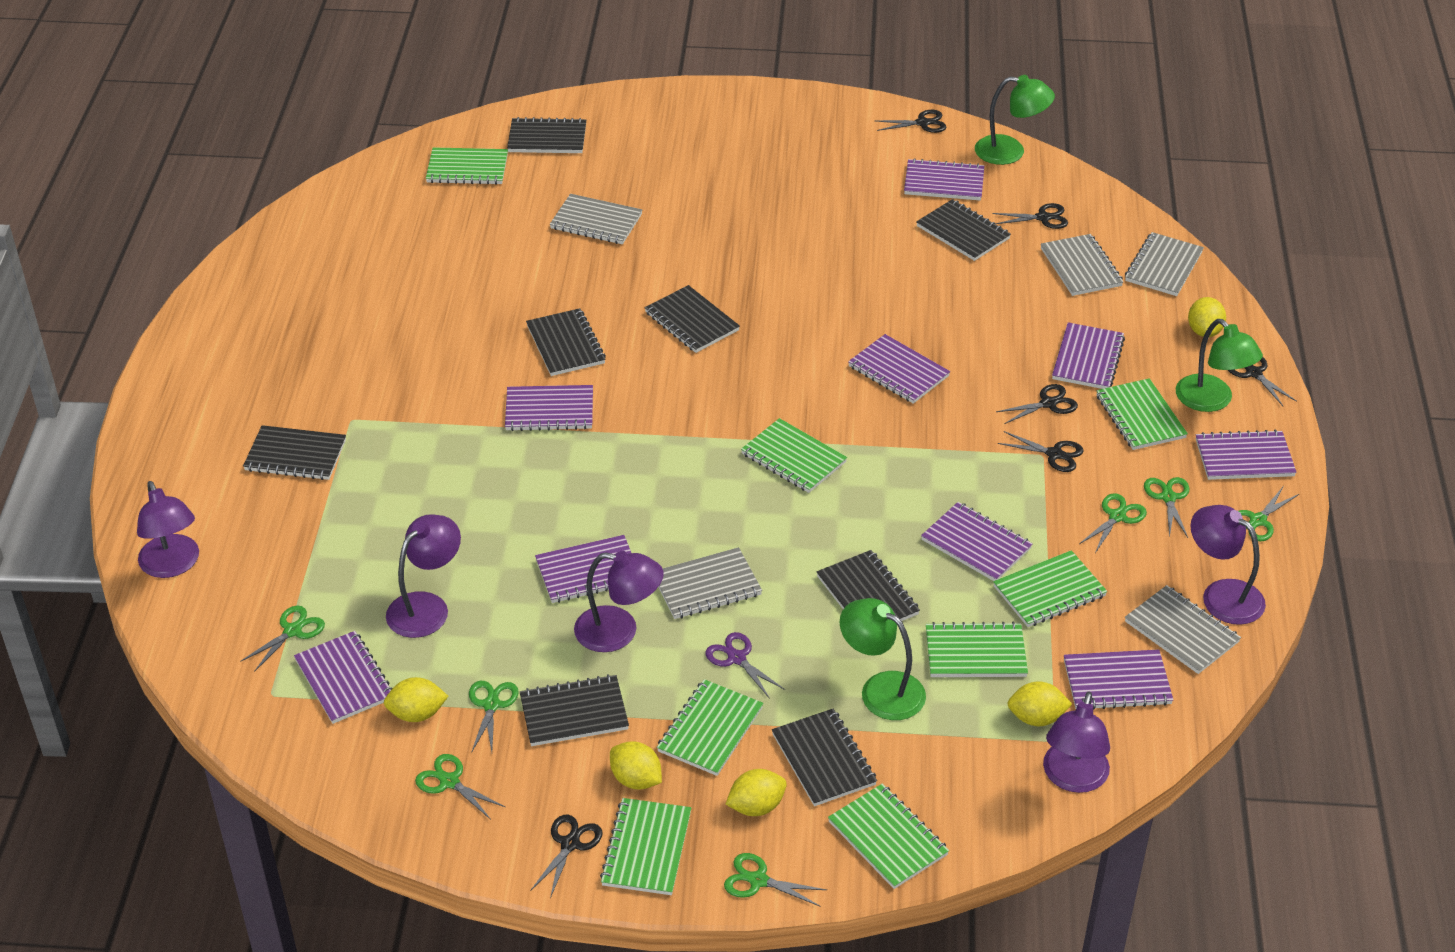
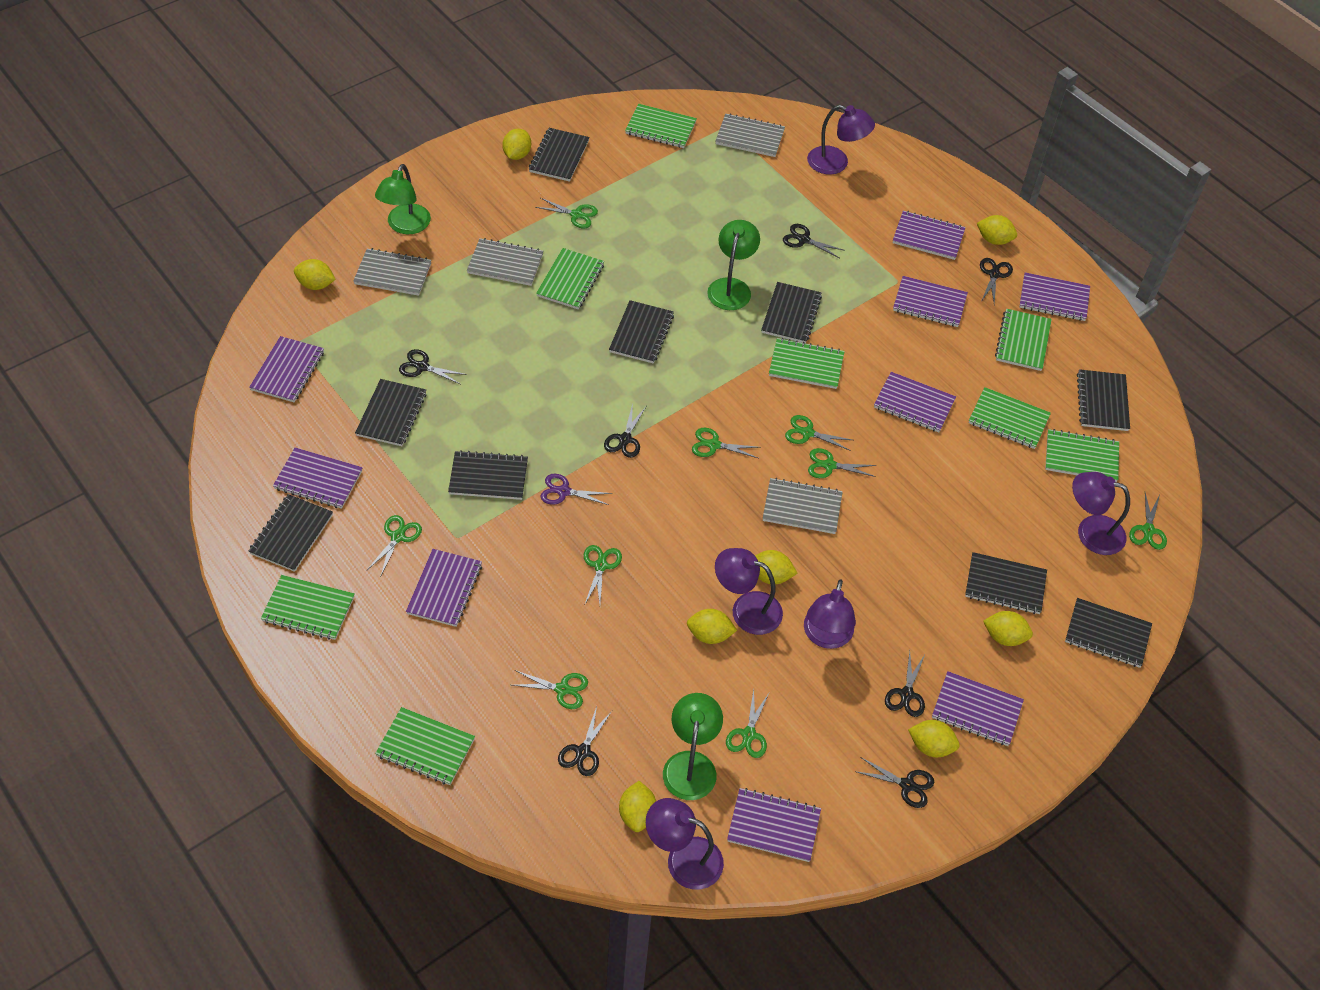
black notebook: [243,425,346,480] [507,117,586,153] [520,674,629,746] [526,308,606,376] [645,285,740,353] [772,709,877,806] [817,550,920,621] [916,199,1011,261] = 8 -> [249,494,333,572] [355,379,427,446] [448,450,528,500] [529,128,590,182] [609,300,674,364] [761,282,822,343] [965,552,1047,614] [1065,598,1152,668] [1077,369,1130,431] = 9
black scissors: [530,815,603,898] [874,110,946,133] [992,203,1068,229] [996,384,1078,424] [998,431,1084,472] [1228,357,1297,406] = 6 -> [399,349,467,384] [558,706,612,776] [604,403,646,458] [783,224,845,258] [855,757,934,808] [885,651,925,717] [980,258,1013,304] = 7
green scissors: [240,605,325,672] [415,754,505,820] [469,681,519,753] [724,853,827,907] [1079,493,1147,553] [1144,477,1190,538] [1239,487,1299,541] = 7 -> [367,515,422,575] [513,670,588,709] [535,198,598,228] [584,545,622,606] [692,428,761,458] [726,689,769,758] [785,415,852,451] [808,448,877,478] [1129,493,1167,550] = 9
grey notebook: [550,194,642,244] [658,547,762,619] [1041,234,1124,296] [1125,232,1204,296] [1125,585,1241,674] = 5 -> [353,248,431,296] [467,238,543,286] [715,113,785,157] [763,478,843,534] = 4
yellow lemon: [384,677,448,722] [610,741,662,790] [725,769,787,816] [1007,681,1072,726] [1188,297,1226,337] = 5 -> [294,259,336,290] [502,129,531,160] [619,781,656,832] [687,609,737,644] [755,550,798,584] [908,720,960,757] [977,215,1017,245] [983,611,1033,646] = 8

